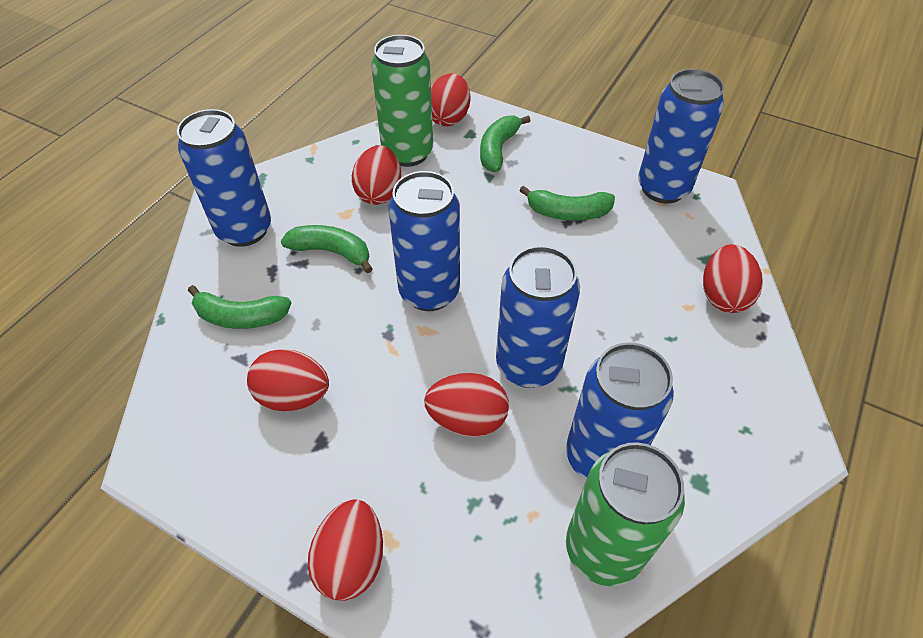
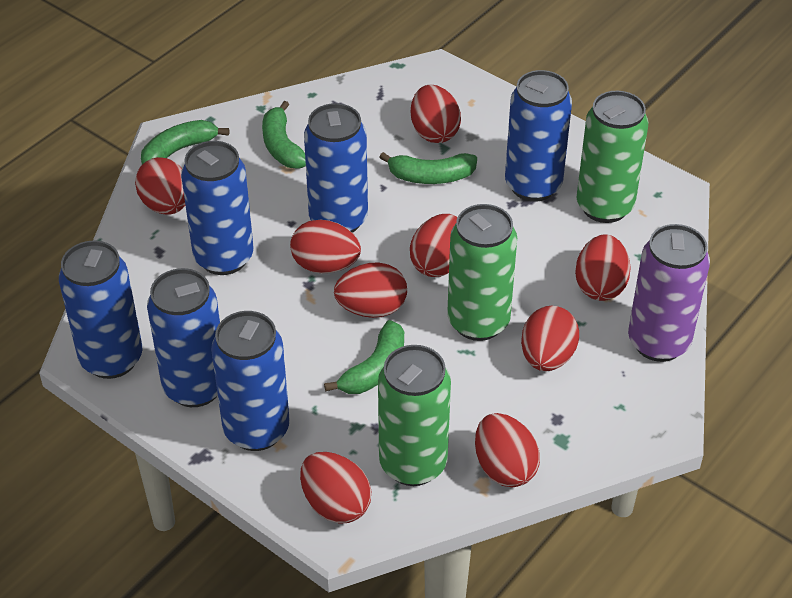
blue can: [177,109,271,247] [388,171,460,311] [496,246,580,388] [566,343,674,480] [638,69,725,204] = 5 -> [59,240,142,379] [147,268,220,407] [181,141,253,275] [211,311,289,451] [304,103,368,233] [505,70,572,202] = 6
green can: [371,35,433,167] [566,442,685,586] = 2 -> [378,345,451,486] [447,204,517,341] [576,91,648,223] = 3
purple can: none = 0 -> [628,224,710,362] = 1
red egg: [247,349,329,411] [308,499,383,601] [352,145,401,205] [424,373,509,437] [431,73,470,126] [703,244,763,313] = 6 -> [135,157,185,215] [290,220,361,274] [300,452,371,524] [334,262,407,318] [410,214,458,277] [411,85,461,143] [475,413,540,487] [521,306,579,371] [575,234,631,301] = 9

